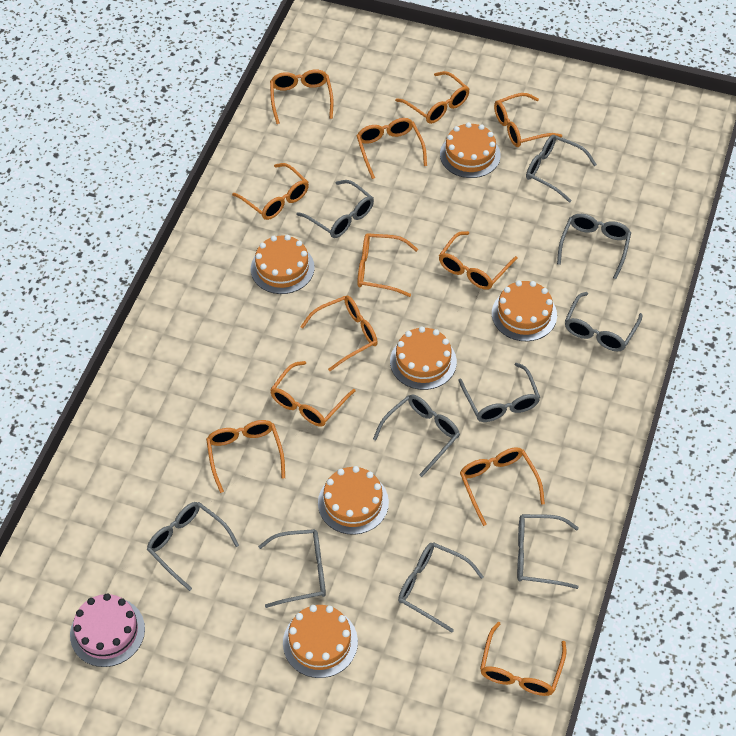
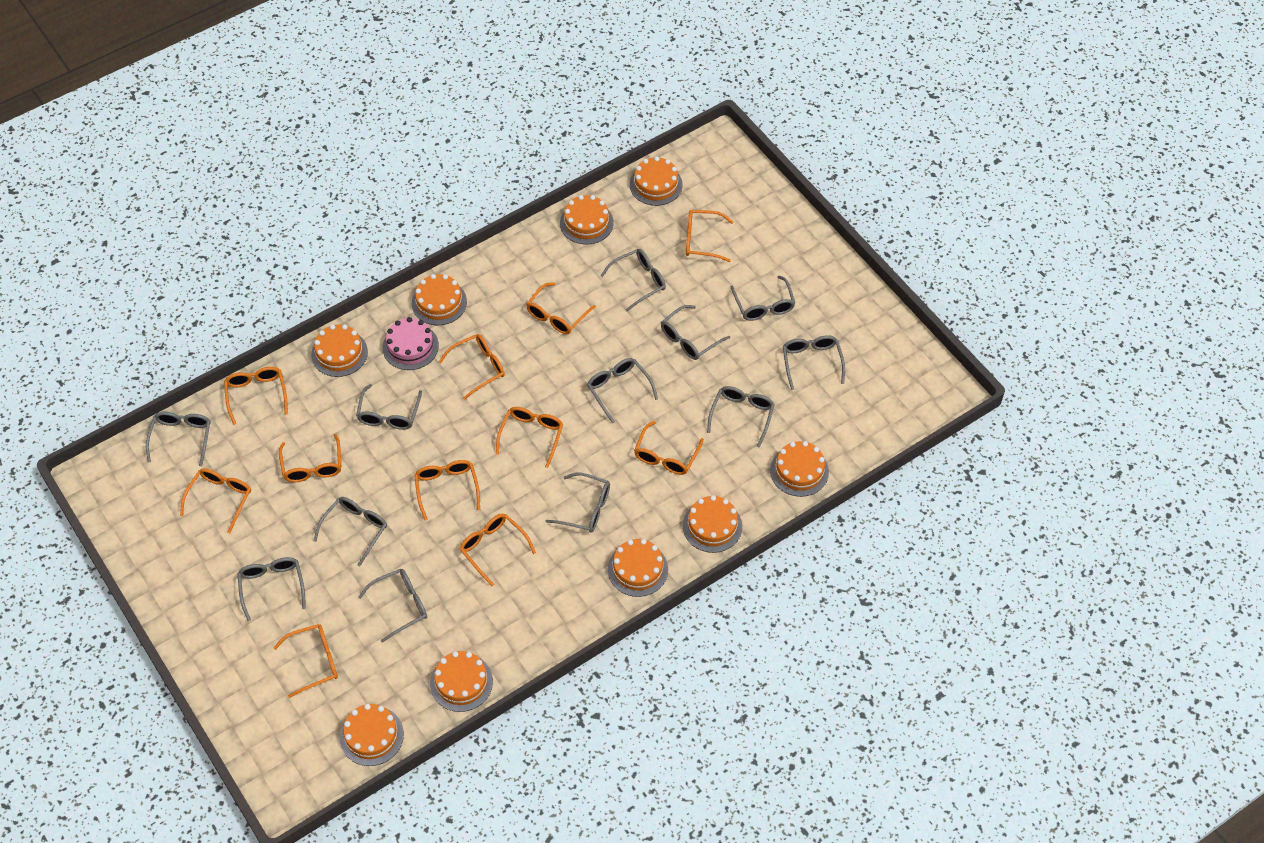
grey glasses: [147,502,239,591] [258,529,326,608] [296,180,374,238] [373,394,460,477] [398,542,484,633] [458,363,540,422] [517,514,579,589] [526,135,597,202] [557,214,631,279] [565,292,642,351] = 10 -> [146,412,211,466] [237,557,306,621] [314,497,387,566] [356,384,422,430] [358,569,427,643] [546,473,610,532] [587,358,658,423] [600,249,666,311] [661,305,730,360] [707,386,775,448] [731,275,795,321] [783,335,845,390] = 12
orange cake: [251,235,315,294] [283,605,358,678] [318,466,389,535] [390,327,457,390] [440,122,501,178] [492,280,557,341] = 6 -> [311,324,368,377] [340,704,404,766] [412,274,467,325] [430,651,493,712] [560,195,614,244] [608,539,668,597] [630,156,682,206] [683,495,742,553] [770,441,829,497] = 9
orange glasses: [206,420,285,493] [232,163,309,220] [270,69,334,124] [270,361,355,427] [300,295,378,371] [356,118,427,179] [357,233,418,297] [395,71,469,124] [439,231,518,290] [460,447,545,526] [480,622,567,696] [494,93,562,147] = 12 -> [180,468,251,533] [224,367,288,425] [273,624,338,698] [279,434,341,482] [414,460,480,520] [439,334,505,400] [460,514,536,586] [496,407,563,468] [526,282,596,334] [634,421,704,475] [686,210,733,262] = 11

